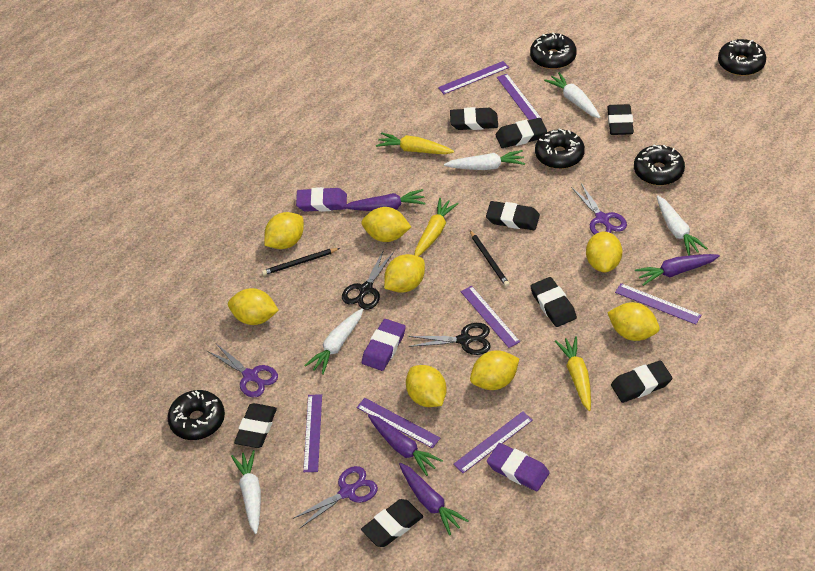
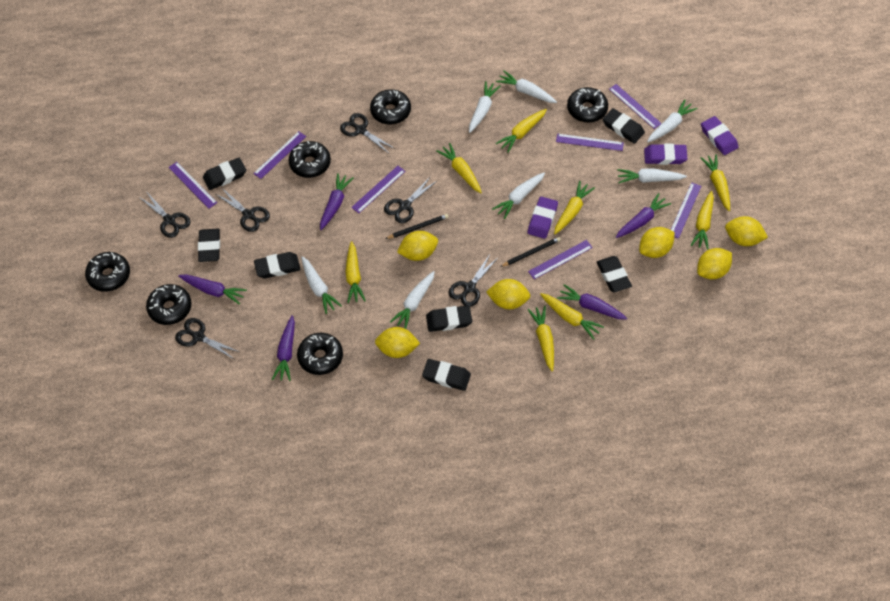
black donut: [167,390,225,440] [530,32,577,69] [535,128,585,169] [634,144,685,185] [718,39,766,76] = 5 -> [85,252,130,292] [146,284,192,325] [289,141,331,178] [297,333,343,375] [370,89,411,124] [567,87,608,123] = 6
black eraser: [234,403,277,448] [361,499,423,547] [450,107,498,130] [486,201,540,230] [495,118,547,148] [530,277,577,327] [607,104,634,135] [611,360,672,403] = 8 -> [198,228,220,262] [203,158,246,190] [254,252,300,279] [422,359,471,391] [426,306,472,332] [597,256,632,292] [603,108,645,144] = 7
black scissors: [342,250,394,310] [408,323,491,355] = 2 -> [139,193,191,238] [175,318,239,359] [216,188,270,232] [340,113,395,153] [384,176,438,223] [448,255,498,307] = 6
purple carrot: [343,189,426,211] [368,414,443,476] [399,463,469,535] [635,254,720,286] = 4 -> [178,274,247,305] [272,315,295,381] [320,173,354,230] [557,284,627,320] [616,193,671,238] = 5
purple scissors: [207,344,278,397] [293,466,378,528] [571,183,627,235] = 3 -> none = 0
white carrot: [231,450,261,534] [304,308,363,375] [444,150,525,170] [544,72,600,118] [657,195,708,256] = 5 -> [301,256,342,314] [390,271,435,329] [469,81,501,133] [492,172,545,219] [496,71,557,103] [617,168,687,183] [647,99,698,142] = 7
yellow carrot: [376,132,454,154] [415,198,459,256] [555,336,591,411] = 3 -> [345,241,366,303] [436,143,482,193] [496,109,547,153] [528,306,554,372] [540,293,604,340] [554,181,595,234] [691,191,714,250] [700,154,730,211] = 8
yellow lemon: [228,288,279,325] [264,212,304,249] [361,207,411,242] [384,254,425,293] [406,365,447,407] [470,350,520,390] [586,231,622,272] [607,302,660,341] = 8 -> [375,327,420,358] [397,231,438,261] [486,279,530,309] [639,227,675,258] [697,248,732,279] [725,216,768,246] = 6

